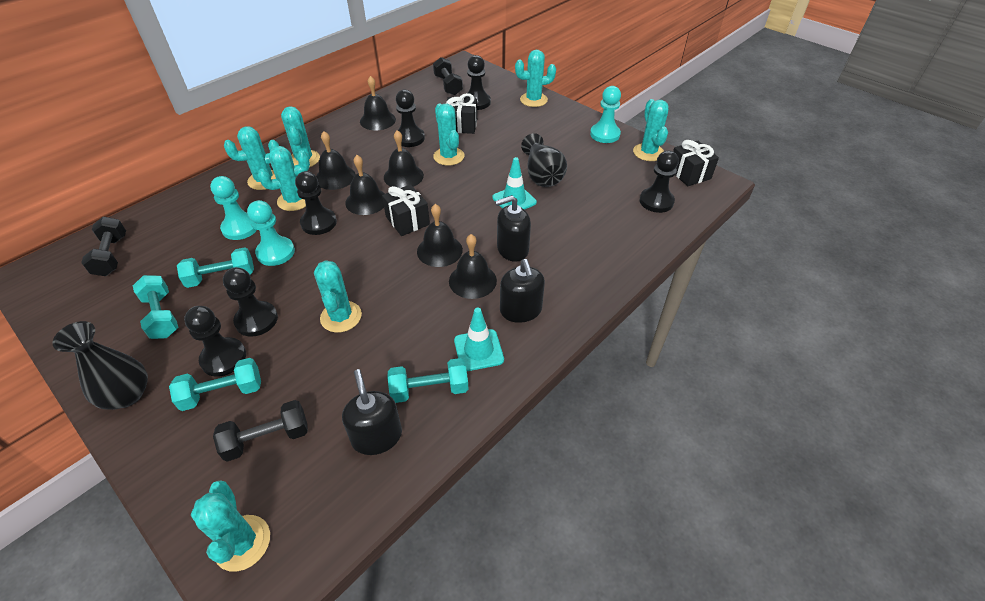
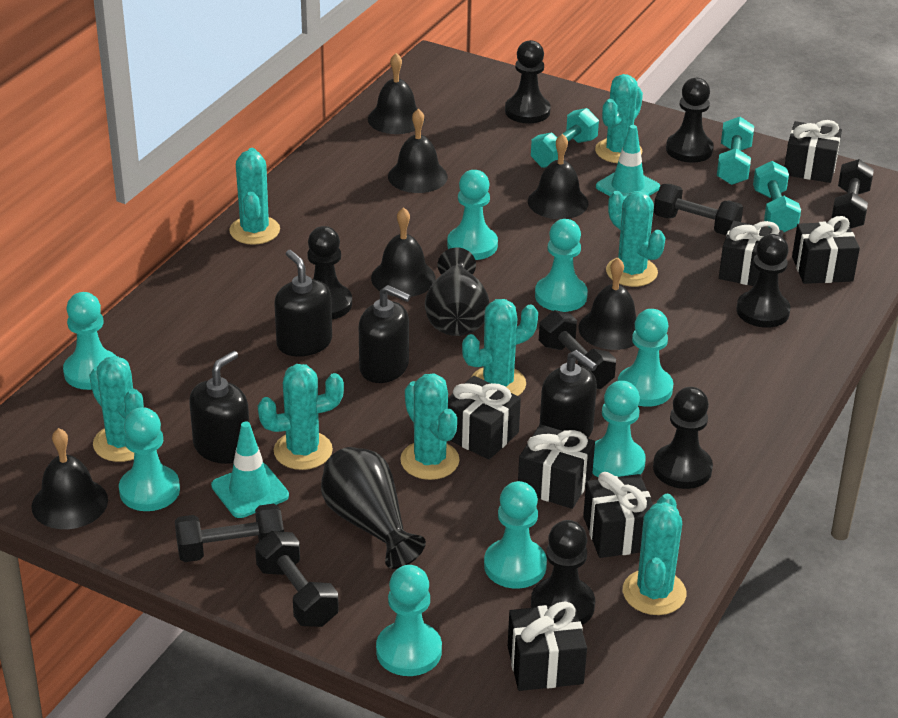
black dumbbell: [81,217,126,276] [213,400,308,462] [433,57,463,95] = 3 -> [175,503,284,562] [255,531,339,627] [539,310,616,389] [654,184,743,235] [831,159,874,228] = 5
black gift: [382,184,430,236] [445,93,477,134] [673,140,719,186] = 3 -> [448,376,521,460] [508,601,587,691] [518,424,595,509] [583,472,653,558] [719,221,783,286] [784,120,842,183] [792,216,860,284] = 7
black soap dispenser: [342,369,402,455] [495,195,531,262] [500,259,545,323] = 3 -> [189,351,249,464] [274,250,332,357] [359,285,411,383] [540,350,597,438] = 4
turquoise dumbbell: [133,275,178,339] [169,358,261,411] [177,247,254,288] [387,358,469,403] = 4 -> [531,108,599,168] [717,117,754,185] [753,161,801,233] = 3
turquoise pawn: [210,176,257,240] [247,200,295,266] [590,86,621,143] = 3 -> [63,292,116,390] [119,407,180,511] [376,565,442,676] [447,170,498,260] [484,481,547,588] [535,219,588,312] [593,381,646,477] [618,309,674,407] = 8

